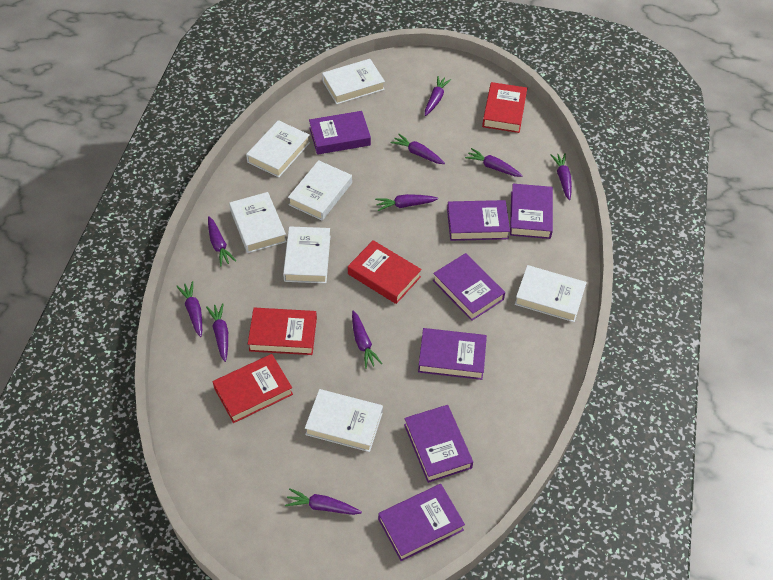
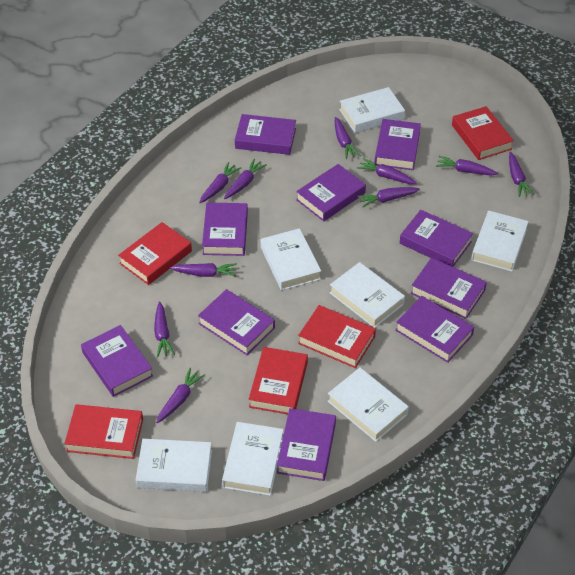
purple book: [309,111,371,155] [378,484,465,561] [404,405,473,483] [418,328,487,380] [433,253,505,321] [447,200,510,241] [510,184,553,239] = 7 -> [81,325,153,397] [198,289,275,355] [202,202,248,256] [235,114,296,155] [277,408,336,481] [296,164,366,221] [374,119,421,170] [395,296,474,363] [400,210,473,267] [411,258,487,319] = 10
red book: [213,354,293,423] [248,308,317,355] [348,240,422,304] [482,82,527,133] = 4 -> [64,404,143,459] [118,222,192,285] [249,347,308,414] [298,305,376,368] [452,106,514,160] = 5

